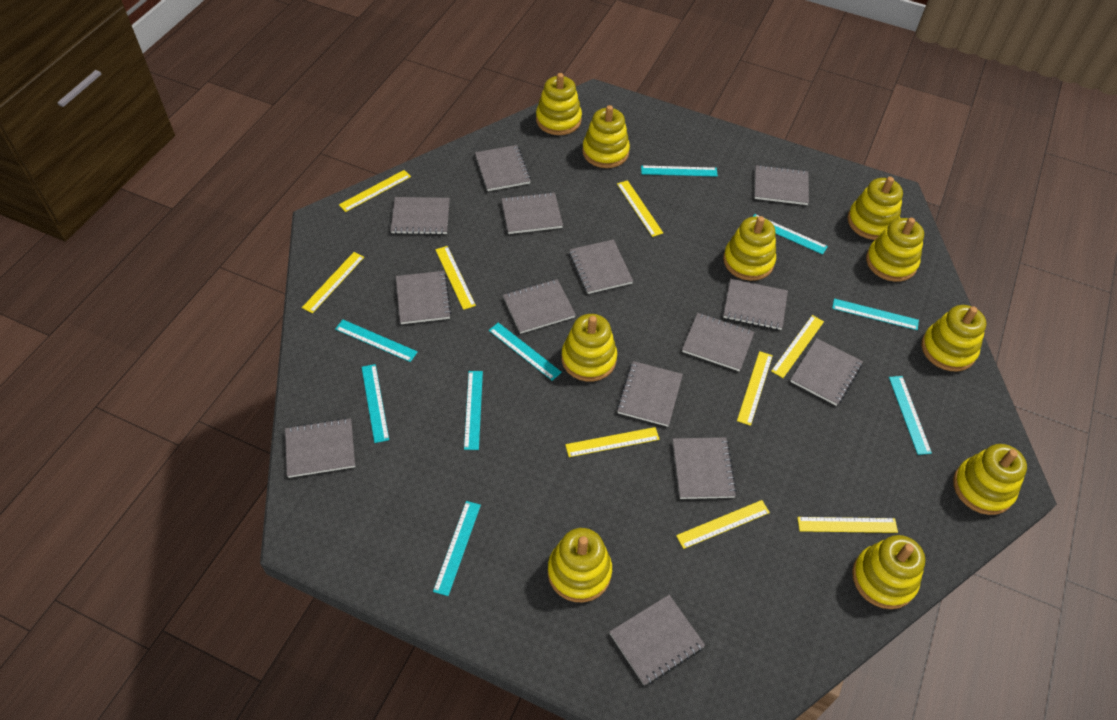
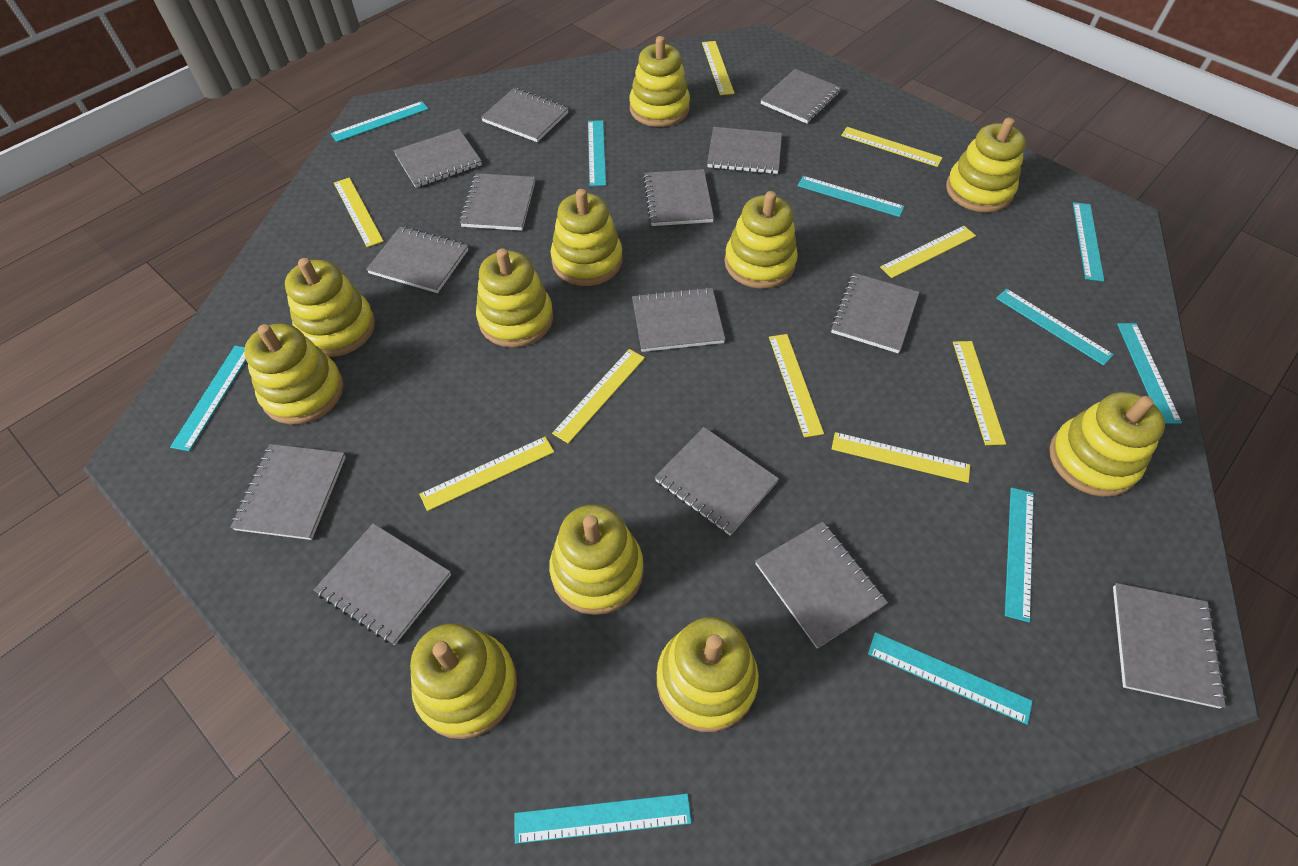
turquoise ruler: [335,320,418,362] [362,364,389,443] [433,501,481,596] [464,371,483,450] [489,323,562,381] [641,165,718,177] [753,214,828,255] [832,298,919,330] [889,376,932,455] = 9 -> [170,346,246,451] [331,101,428,142] [514,793,691,844] [588,120,606,186] [797,176,904,217] [868,632,1033,725] [996,289,1114,365] [1005,488,1034,622] [1073,202,1104,282] [1117,323,1182,424] = 10
yellow stacking toy: [536,73,582,135] [548,528,612,602] [561,314,617,382] [582,105,630,168] [723,216,776,281] [847,177,903,240] [852,535,925,609] [866,218,924,282] [921,305,987,371] [953,444,1027,515] = 10 -> [244,323,344,425] [285,258,375,357] [410,624,517,739] [476,248,553,347] [549,504,644,615] [551,189,623,286] [629,36,690,127] [657,617,759,732] [725,191,798,289] [946,118,1026,212] [1049,392,1165,497] = 11

